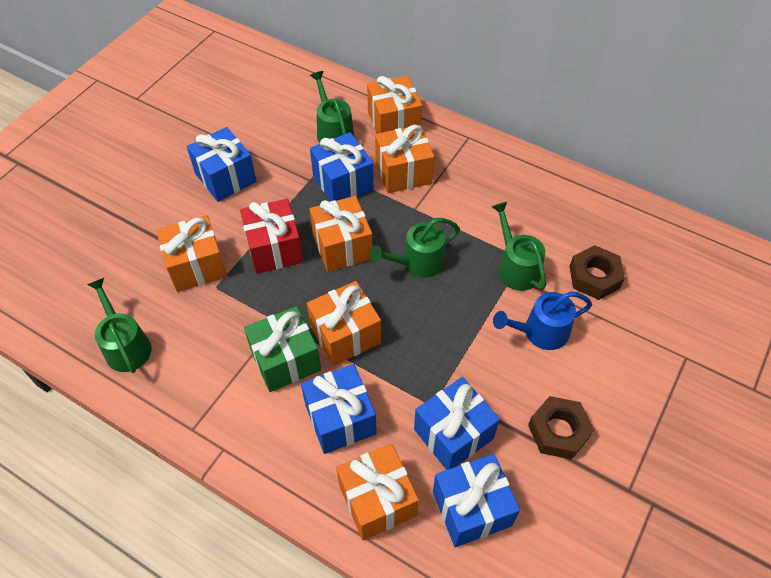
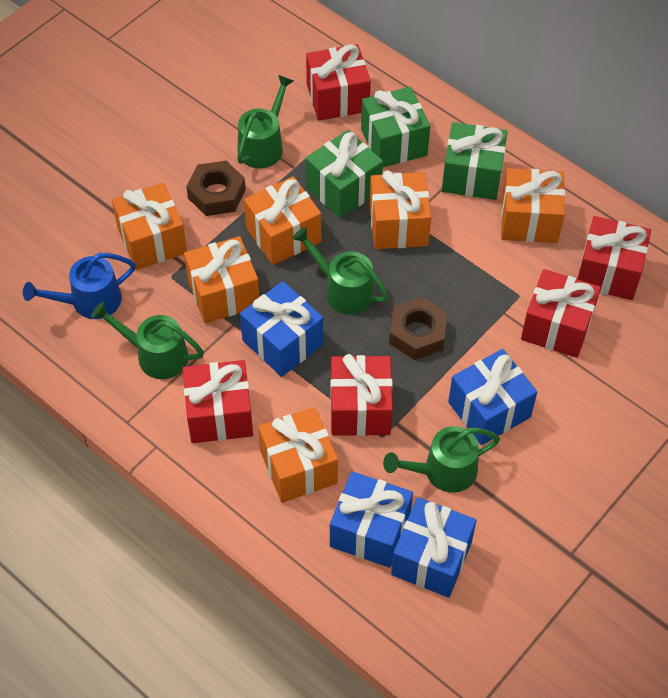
blue gift: [187,127,256,202] [301,364,376,454] [310,132,374,201] [414,377,500,470] [433,454,520,547] = 5 -> [240,281,323,377] [330,471,413,568] [391,497,476,597] [448,349,537,445] = 4
green gift: [244,306,321,392] = 1 -> [306,130,383,219] [361,87,430,167] [442,122,508,200] = 3
red gift: [240,199,303,274] = 1 -> [183,360,253,443] [306,44,371,121] [330,354,393,436] [521,269,601,358] [577,216,651,300] = 5

